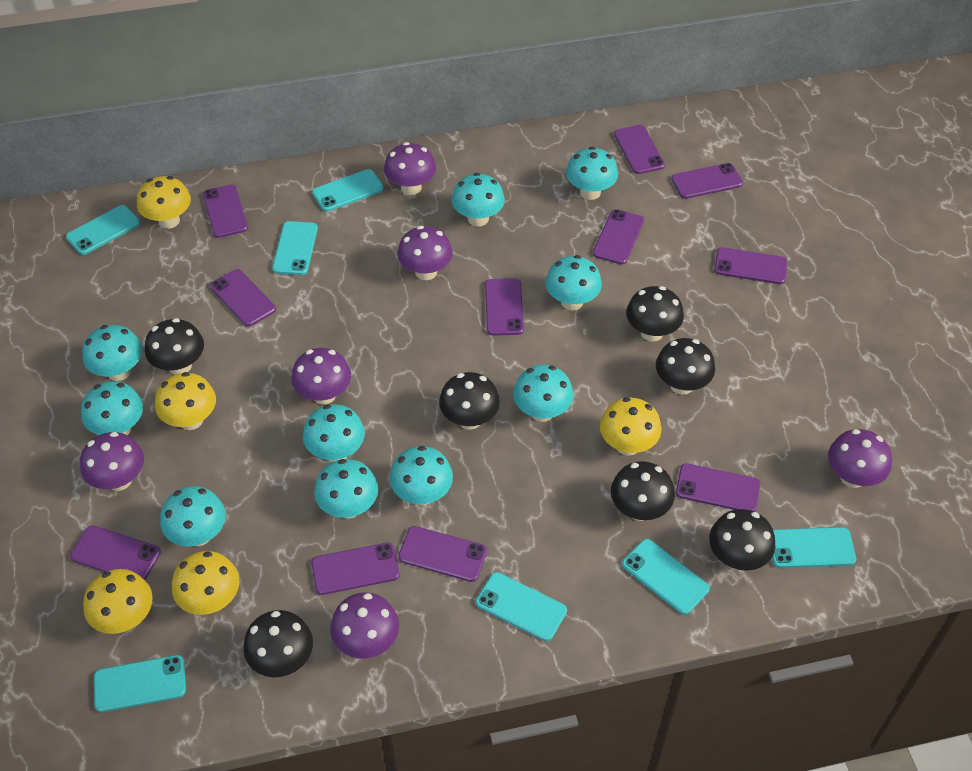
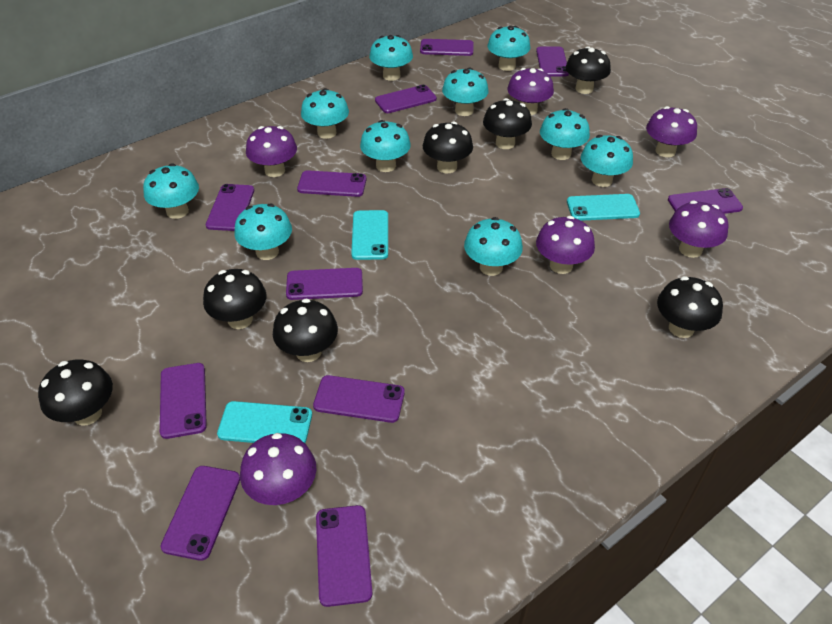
turquoise phone: [66,205,140,255] [94,655,186,712] [272,221,318,275] [312,169,384,212] [476,572,567,641] [622,539,710,615] [772,527,856,568] = 7 -> [217,401,312,443] [351,210,388,260] [567,194,640,221] = 3
yellow mushroom: [83,569,153,634] [137,176,191,229] [155,372,216,430] [172,551,239,615] [600,397,661,455] = 5 -> none = 0

